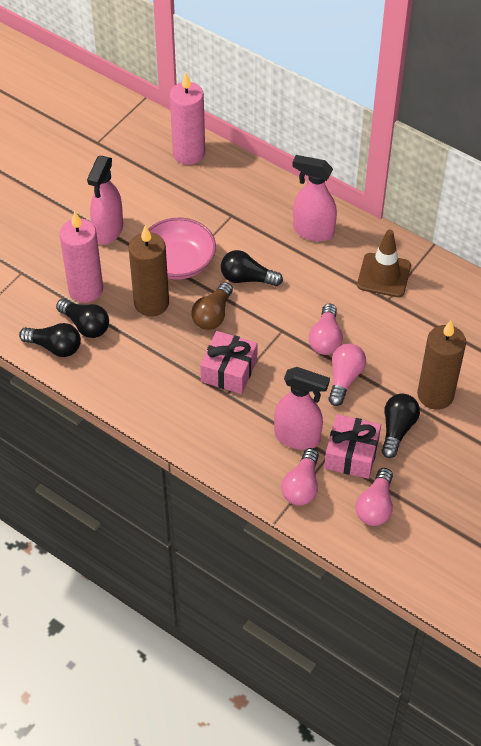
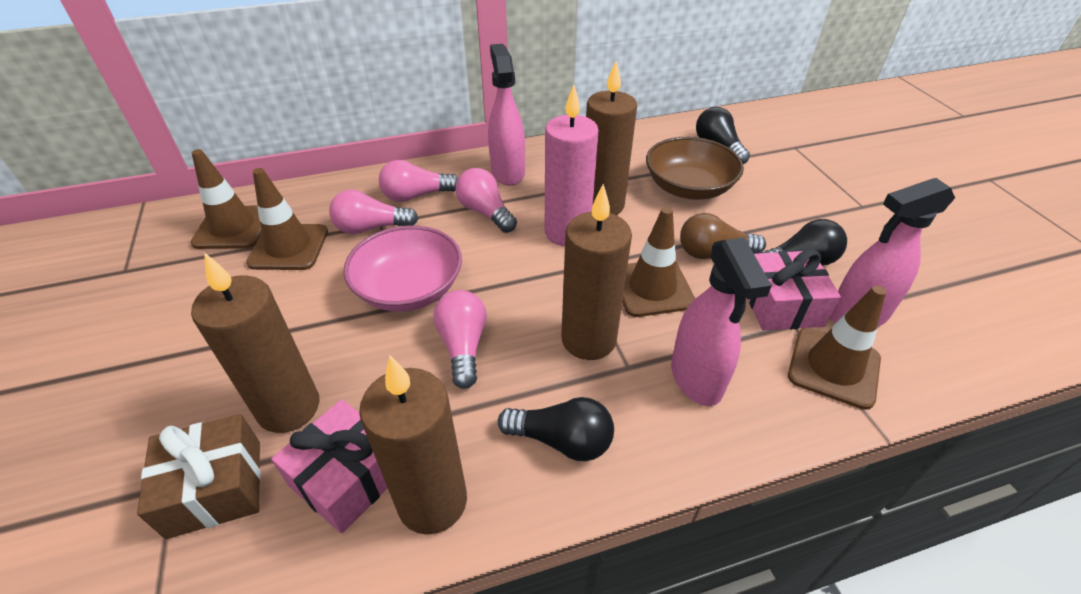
black light bulb: [19,323,81,357] [56,298,109,338] [221,250,283,286] [381,393,420,458] = 4 -> [498,397,614,461] [696,107,750,164] [760,219,847,266] = 3
brown bowl: none = 0 -> [646,137,744,200] = 1
brown candle: [129,225,169,317] [417,320,466,410] = 2 -> [191,252,320,433] [359,355,467,535] [561,184,632,360] [586,61,637,215] = 4
brown gift: none = 0 -> [137,414,261,539] = 1
brown traffic cone: [357,230,411,297] = 1 -> [190,149,262,249] [246,168,328,270] [622,207,695,317] [788,285,886,410] = 4
pink candle: [59,211,103,303] [170,72,205,165] = 2 -> [545,85,599,246] = 1

